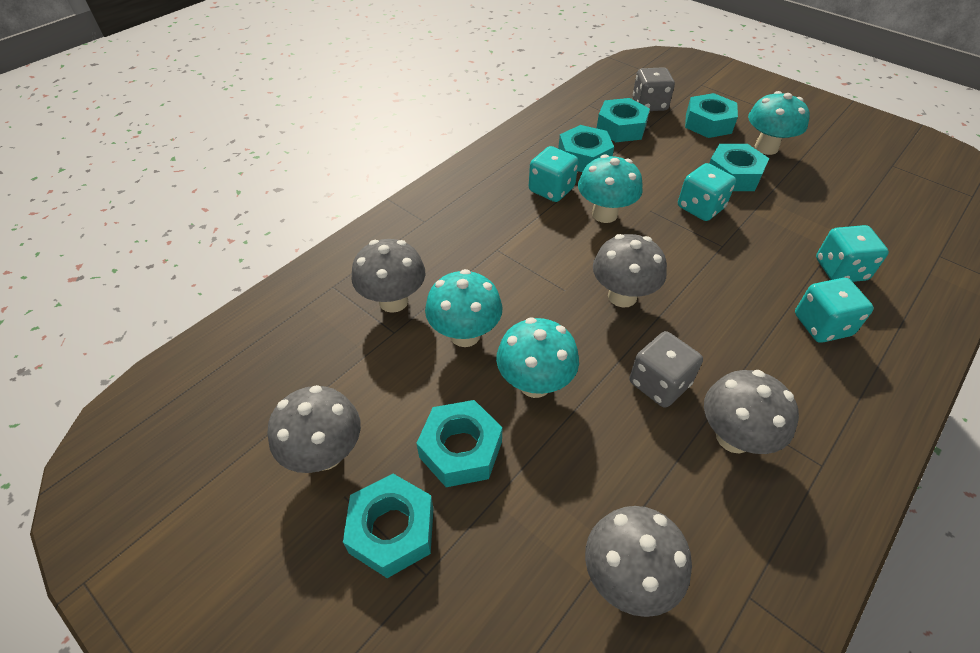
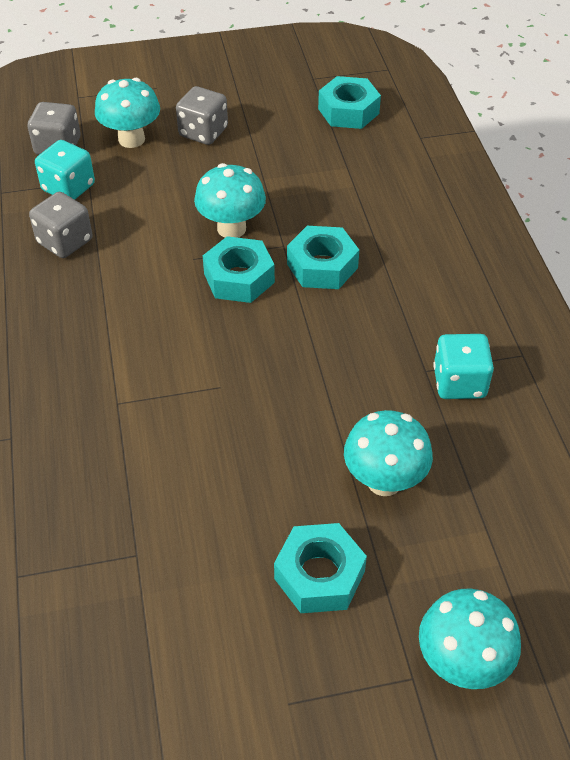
grey dice: [629,331,703,408] [633,67,675,111] = 2 -> [28,102,80,155] [29,192,93,258] [176,86,228,145] = 3
grey mushroom: [267,385,361,473] [351,239,425,313] [585,506,692,617] [593,234,667,307] [704,370,799,454] = 5 -> none = 0
turquoise dice: [529,146,579,202] [678,163,736,221] [795,278,874,343] [816,225,889,282] = 4 -> [35,140,95,200] [433,334,494,399] = 2
turquoise nut: [343,474,434,578] [416,400,502,487] [558,125,614,172] [597,98,650,142] [685,93,738,138] [709,144,769,191] = 6 -> [203,236,275,303] [274,523,367,613] [287,226,359,289] [318,76,381,129] = 4

